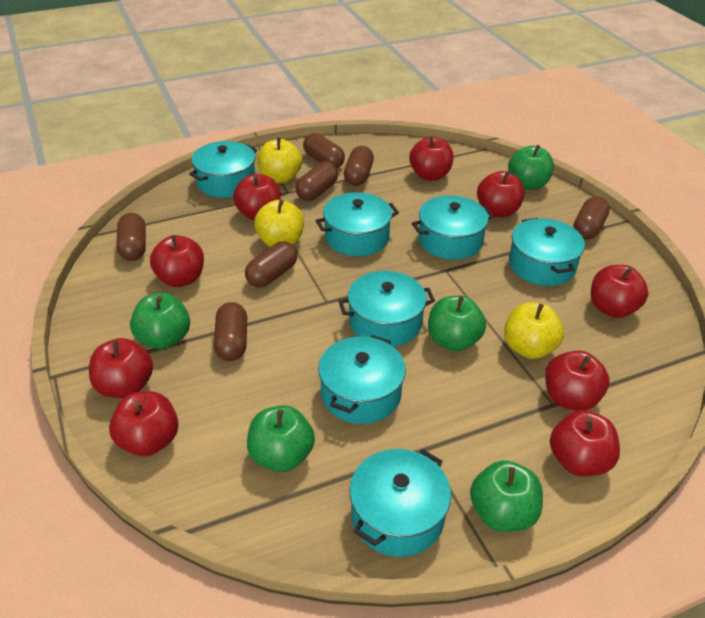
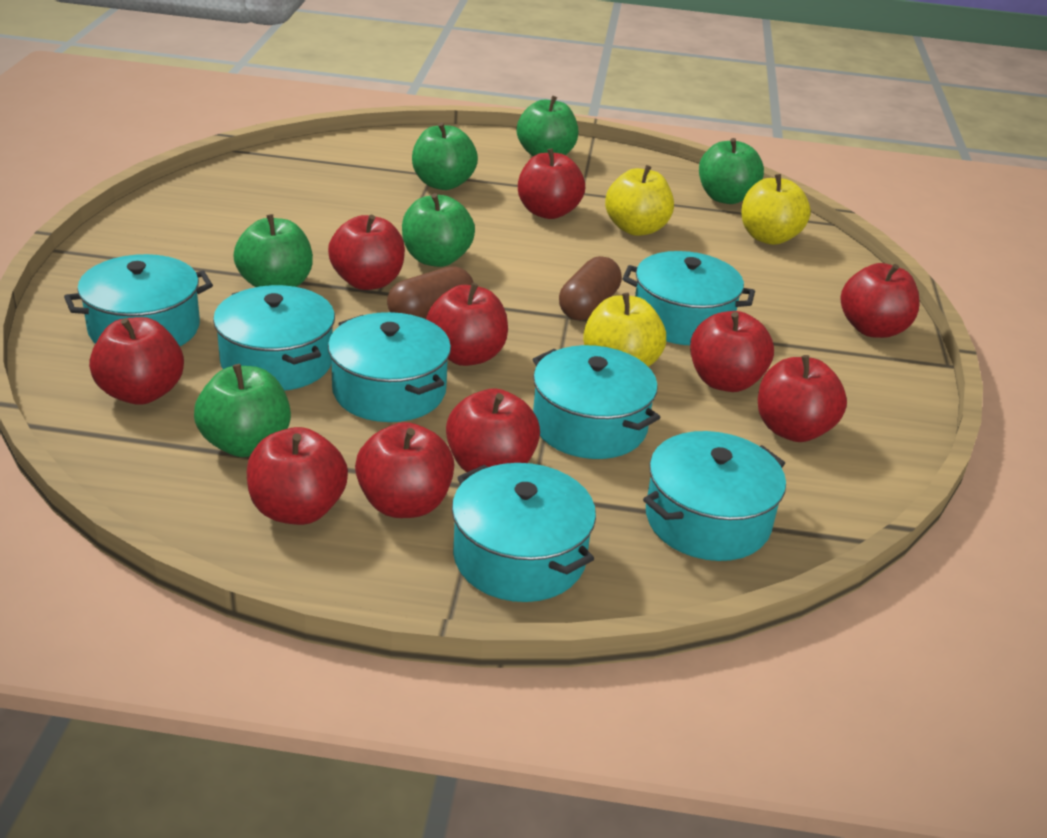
brown capsule: [116,213,146,261] [214,302,247,361] [245,241,297,288] [295,162,338,201] [303,133,345,168] [344,146,374,186] [573,196,610,240] = 7 -> [387,266,474,319] [559,256,622,320] = 2
green apple: [130,293,190,349] [247,405,315,472] [428,295,486,351] [470,460,543,532] [508,145,554,190] = 5 -> [194,364,291,457] [233,214,313,287] [402,193,475,267] [412,122,478,190] [517,96,578,156] [699,138,764,204] = 6
red apple: [89,338,153,398] [109,391,179,456] [150,235,204,287] [233,174,281,220] [409,136,454,181] [477,171,525,217] [545,351,609,411] [550,410,620,477] [591,265,648,318] = 9 -> [89,317,184,405] [247,427,348,525] [328,215,405,290] [355,422,455,518] [426,283,508,366] [446,388,540,472] [518,148,585,219] [690,311,774,392] [758,355,847,442] [841,263,920,338] = 10

